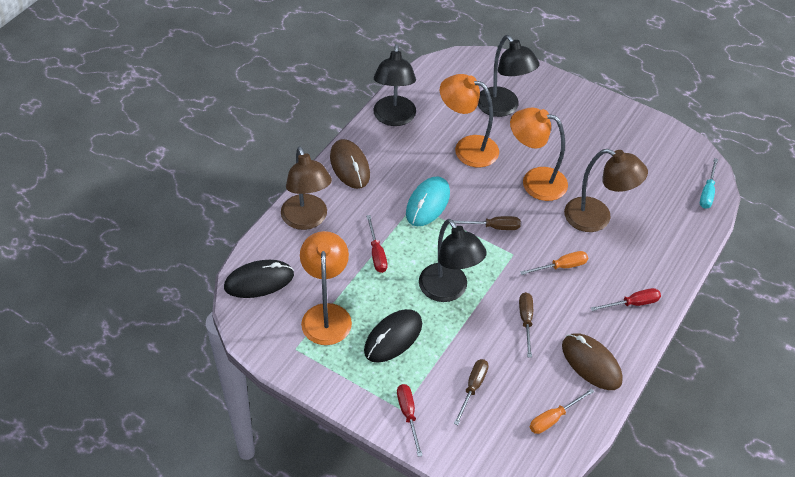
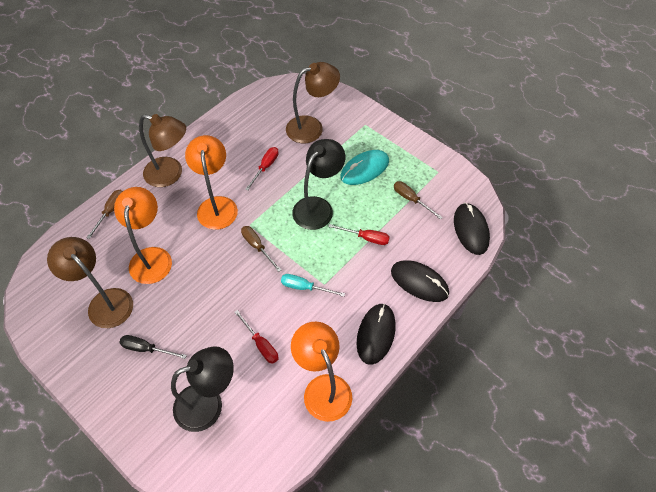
black lamp: [373,44,416,126] [419,219,487,302] [478,35,540,117] = 3 -> [171,346,234,432] [292,139,345,230] = 2
black mouse: [224,260,294,298] [364,309,422,363] = 2 -> [357,304,396,365] [391,260,449,302] [454,203,490,255] = 3
black screwdriver: none = 0 -> [119,335,187,359] = 1
brown lamp: [281,146,332,230] [564,149,648,232] = 2 -> [47,237,133,328] [139,114,186,187] [286,62,340,143] = 3
brown mouse: [330,139,370,189] [562,334,623,390] = 2 -> none = 0
orange screwdriver: [520,251,588,275] [530,388,594,434] = 2 -> none = 0

